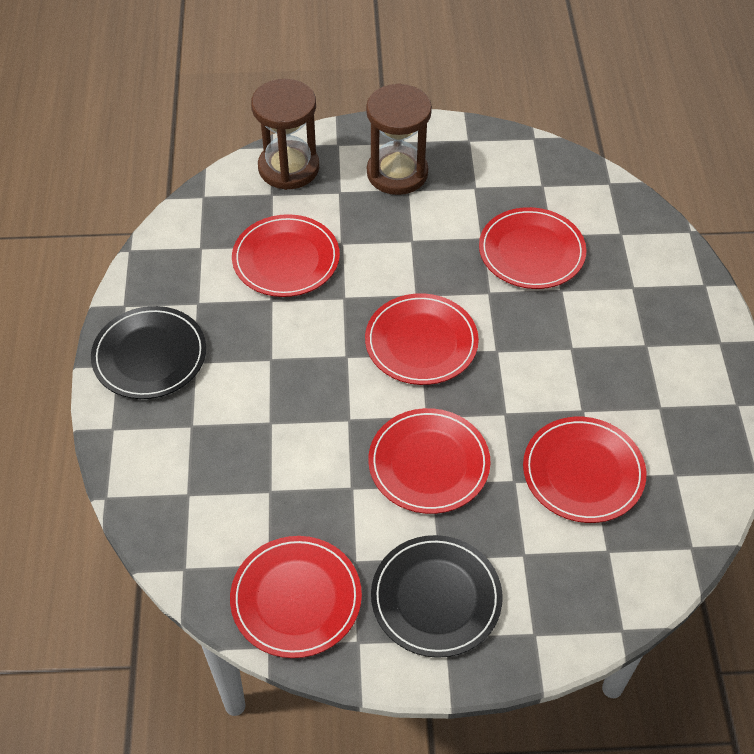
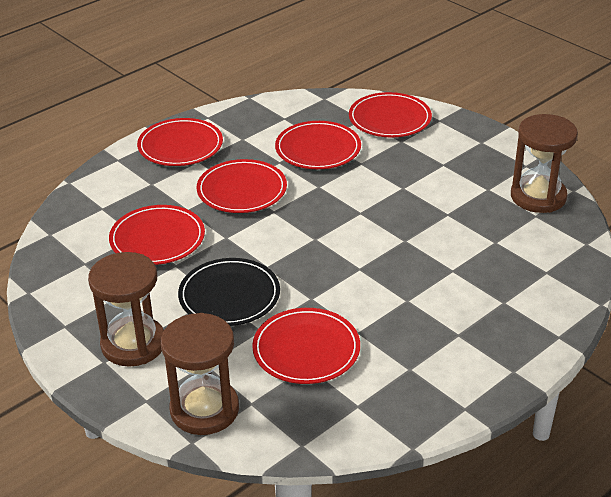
black plate: [91,306,206,399] [371,535,503,658] = 2 -> [178,258,280,326] = 1
brown hourglass: [251,79,319,190] [366,83,432,195] = 2 -> [88,252,164,367] [161,313,239,435] [511,114,578,213] = 3

